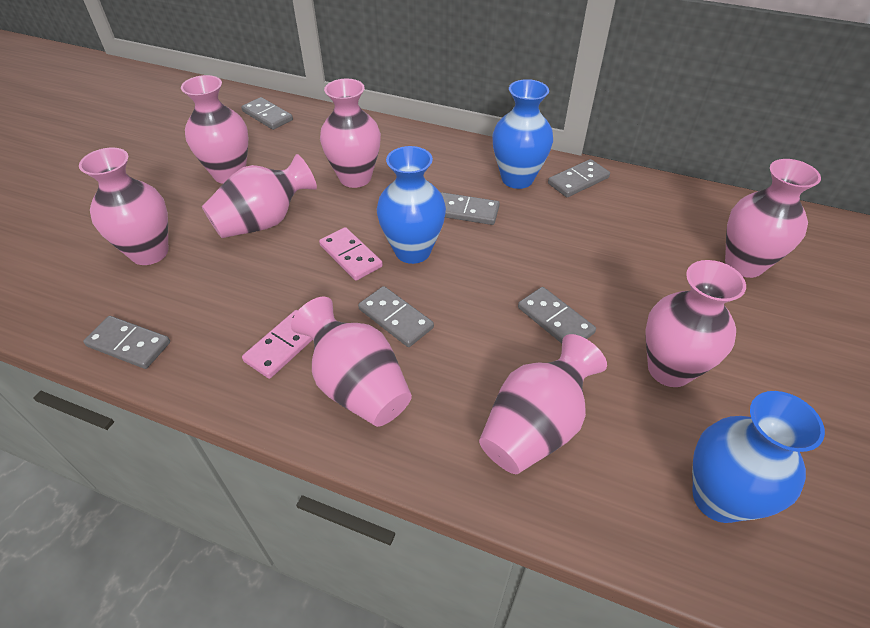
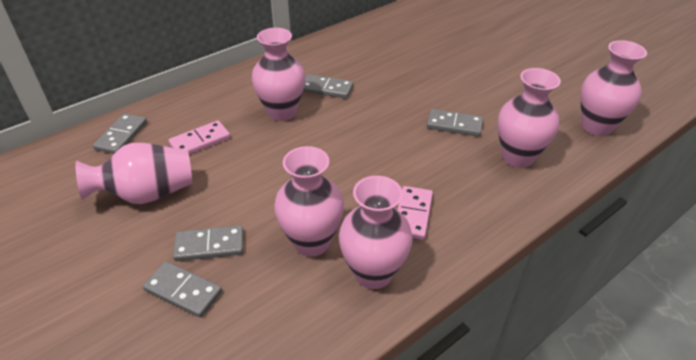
blue vase: [377,146,446,264] [492,79,553,189] [692,391,825,523] = 3 -> none = 0
grey domino: [83,316,170,369] [241,97,293,130] [358,286,434,347] [441,192,500,225] [518,287,596,343] [548,159,610,197] = 6 -> [93,113,147,154] [143,261,222,318] [173,226,243,261] [303,74,353,98] [427,109,483,137] = 5
pink vase: [79,148,168,265] [181,75,248,184] [202,154,317,238] [291,297,412,427] [320,79,381,188] [479,334,607,474] [645,260,746,387] [725,159,821,278] = 8 -> [76,143,192,204] [252,28,305,121] [274,146,344,257] [339,176,413,289] [498,68,561,168] [581,40,647,136] = 6

